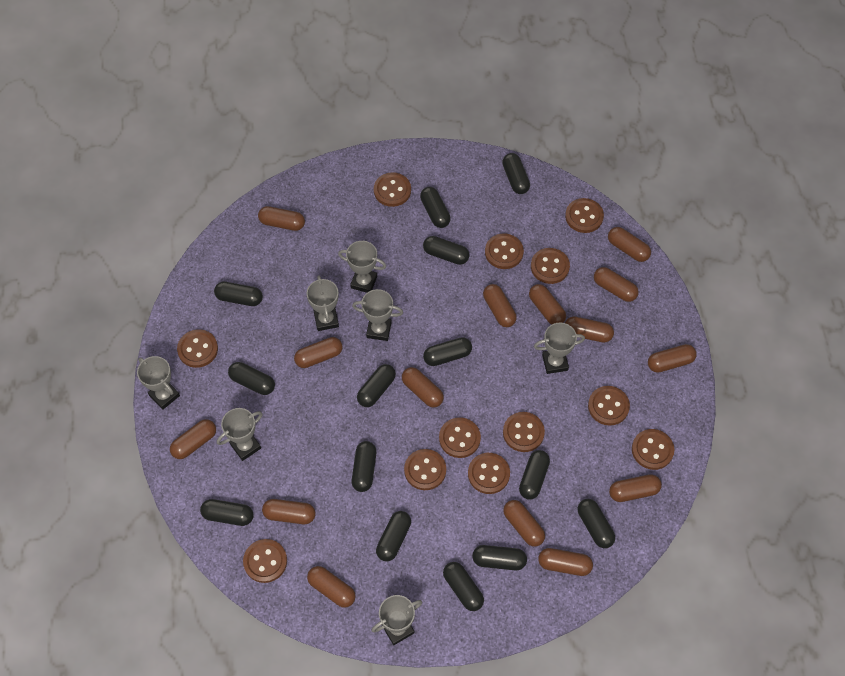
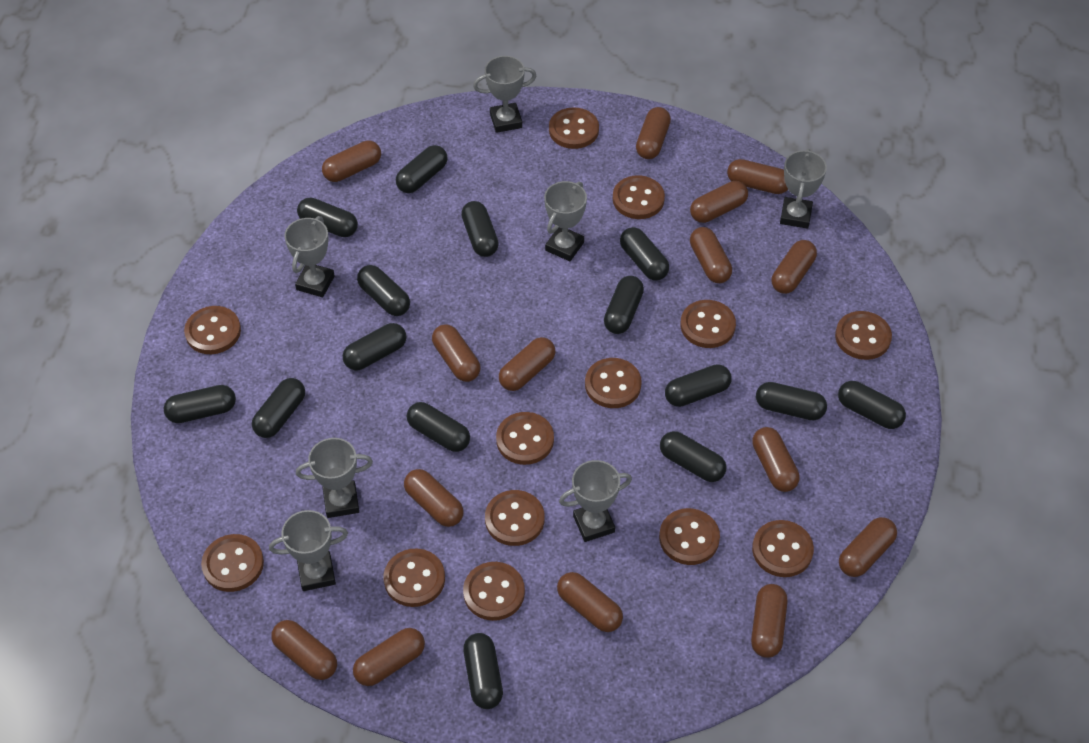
black capsule: [200,499,254,526] [214,282,263,306] [228,362,275,395] [352,441,377,492] [357,364,396,407] [376,511,411,561] [420,187,451,228] [423,236,470,265] [423,337,472,366] [443,562,484,611] [472,545,527,570] [502,153,530,194] [519,450,550,500] [578,499,615,548] = 14 -> [164,385,236,423] [252,378,305,438] [297,198,358,237] [343,323,406,370] [357,265,410,316] [396,145,447,193] [407,402,470,452] [461,201,499,257] [463,633,503,709] [604,276,644,334] [620,227,669,281] [660,431,727,482] [665,364,732,407] [756,382,827,420] [838,381,906,429] = 15
brown button: [177,329,218,368] [243,539,287,583] [374,172,411,207] [404,449,446,490] [439,417,481,458] [468,453,510,494] [485,234,524,269] [503,412,545,452] [531,248,570,284] [565,198,604,233] [588,386,630,426] [632,429,674,470] = 12 -> [184,306,241,354] [201,534,264,592] [384,548,445,607] [463,562,525,621] [485,490,544,546] [496,412,554,465] [549,107,599,149] [585,358,642,408] [613,175,665,219] [659,508,720,565] [680,300,736,348] [752,520,814,577] [835,311,892,360] = 13

